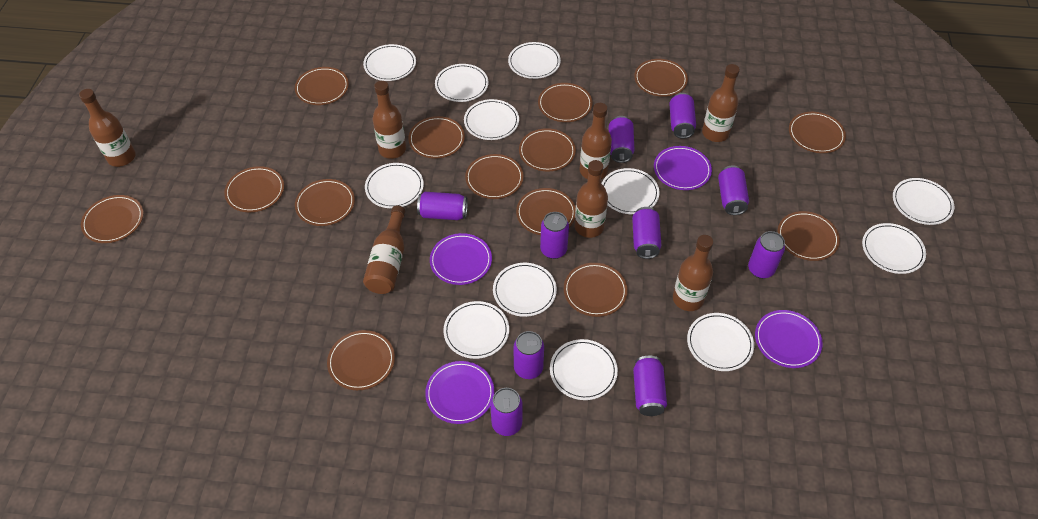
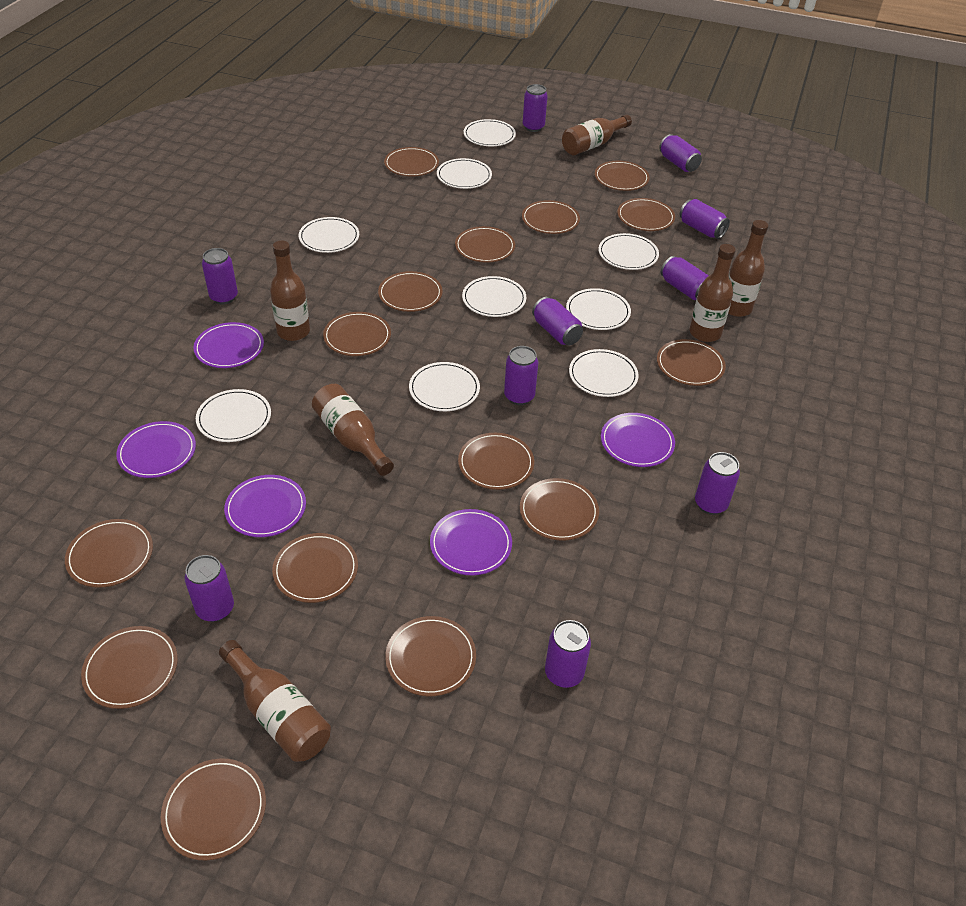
brown bottle: [79,89,136,167] [363,205,406,294] [373,81,406,159] [575,160,608,238] [580,103,612,179] [673,235,713,311] [702,64,740,142] = 7 -> [219,640,331,762] [270,240,310,341] [312,384,394,476] [562,115,632,155] [690,244,736,342] [728,220,768,317] = 6
brown plate: [81,195,144,243] [224,166,284,212] [295,67,349,105] [295,179,355,226] [327,330,395,390] [408,116,465,158] [465,154,524,199] [516,188,576,235] [519,128,576,172] [538,83,592,122] [564,263,628,317] [634,59,688,97] [777,211,840,261] [789,112,846,153] = 14 -> [65,519,153,588] [81,626,178,709] [161,758,266,860] [272,533,358,603] [323,312,391,356] [378,271,443,312] [384,147,439,177] [385,616,476,696] [455,226,515,263] [458,433,534,490] [520,478,599,541] [522,200,580,234] [595,161,650,191] [617,198,675,231] [657,339,726,386] = 15
purple plate: [425,361,494,424] [430,233,492,285] [654,146,712,190] [755,310,823,368] = 4 -> [116,421,196,478] [193,322,264,368] [224,475,306,537] [430,509,512,575] [601,413,675,467] = 5
white plate: [363,44,416,81] [365,163,424,209] [435,64,488,102] [443,301,509,359] [464,99,519,140] [493,263,557,317] [508,42,561,79] [550,339,618,400] [601,168,660,214] [687,313,754,371] [862,223,926,274] [893,178,954,225] = 12 -> [196,389,271,442] [299,217,359,253] [409,362,480,411] [437,158,492,189] [462,276,526,317] [464,119,516,146] [566,288,631,330] [569,349,639,397] [599,233,659,270] = 9

